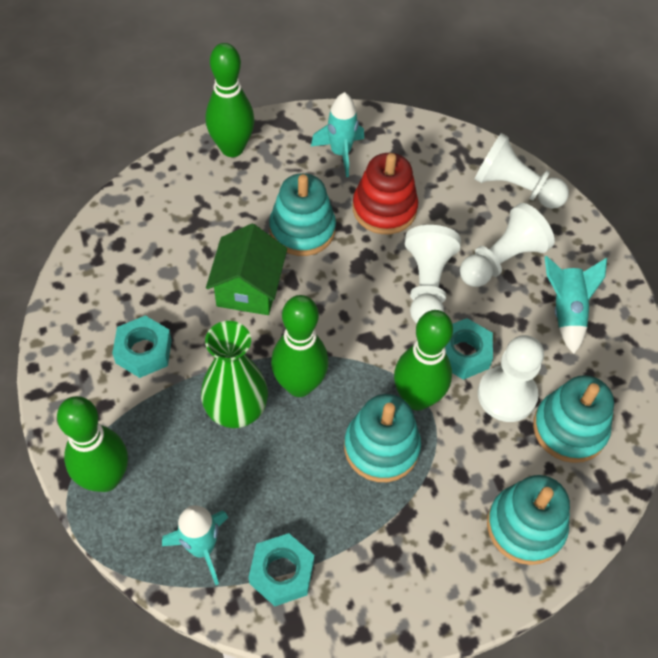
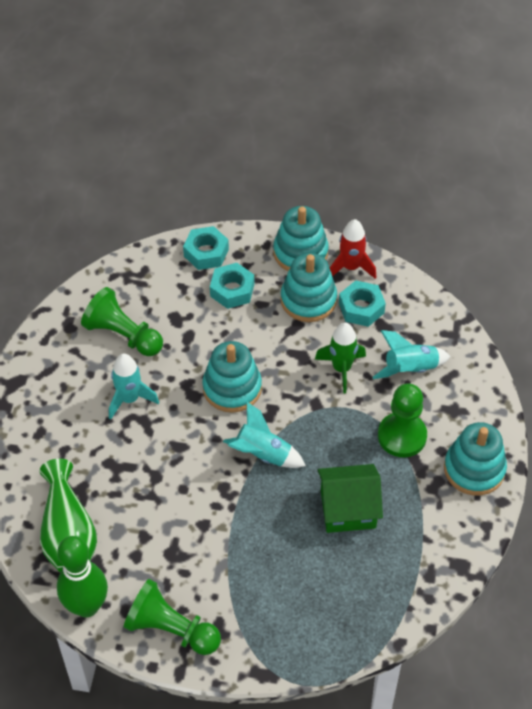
green bowling pin: [57,396,128,492] [206,43,255,157] [271,295,329,397] [394,310,453,411] = 4 -> [57,536,108,617] = 1
green pawn: none = 0 -> [81,287,163,356] [124,579,221,655] [378,383,427,457] = 3
green rocket: none = 0 -> [315,322,366,393] = 1
red rocket: none = 0 -> [330,219,376,279] = 1
red stacking toy: [353,153,418,234] = 1 -> none = 0
white pawn: [405,225,461,324] [460,203,555,287] [474,133,569,209] [478,335,544,422] = 4 -> none = 0

